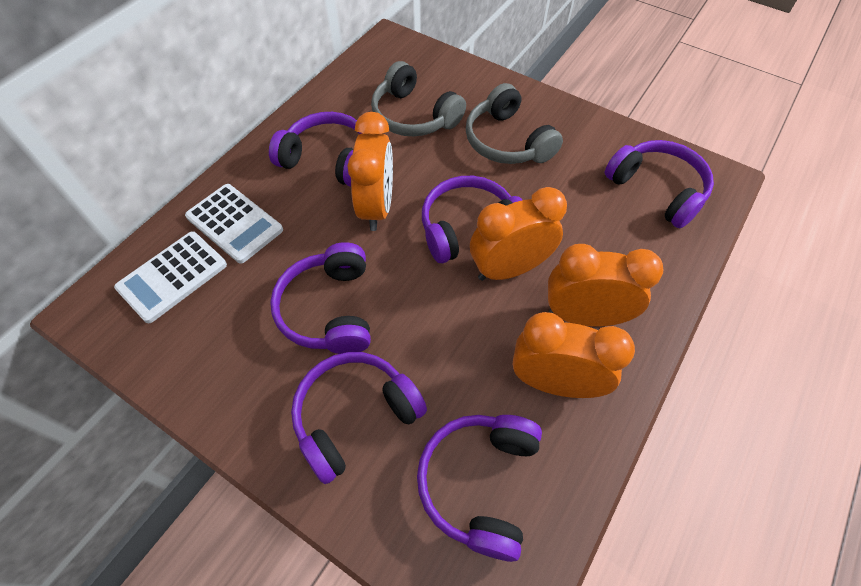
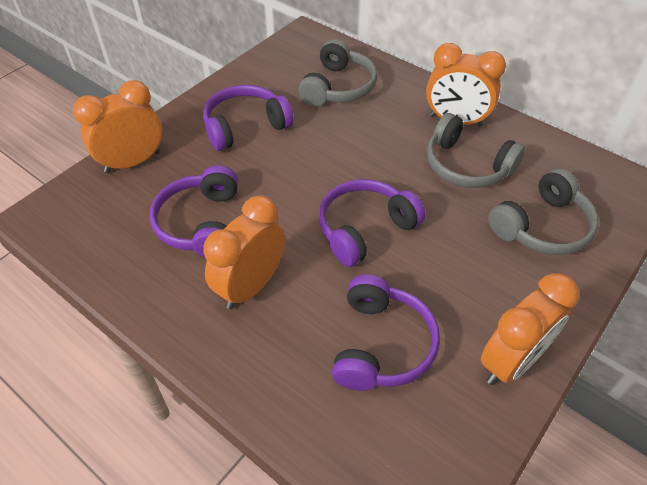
grey headphones: [371,61,466,136] [466,83,563,164] = 2 -> [298,39,377,106] [426,113,525,188] [488,169,598,255] = 3
purple headphones: [269,112,362,187] [270,242,371,354] [291,352,427,484] [417,415,542,562] [422,176,522,263] [605,140,714,228] = 6 -> [150,165,238,258] [203,85,293,151] [319,179,425,267] [332,274,440,391] = 4
white calculator: [114,231,227,323] [185,184,283,264] = 2 -> none = 0

